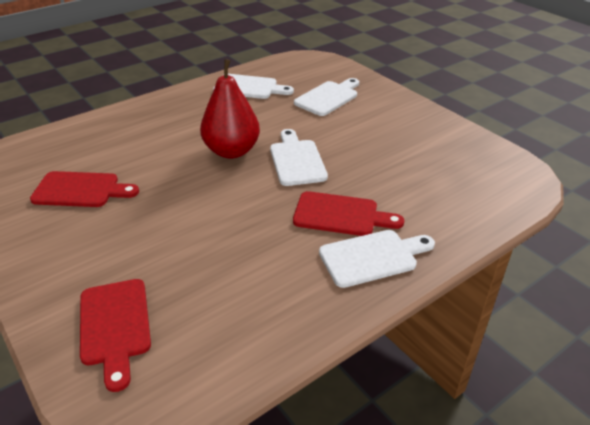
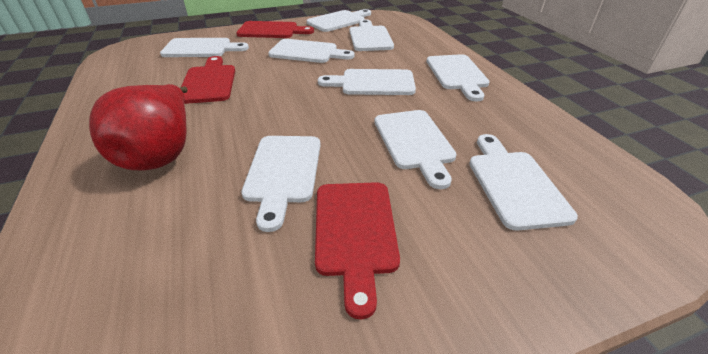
white cutting board: [213,74,294,99] [270,129,328,186] [294,78,359,116] [319,230,435,288] = 4 -> [160,38,249,57] [241,136,321,232] [268,39,355,63] [307,9,371,32] [318,69,416,95] [349,19,394,51] [375,110,457,189] [427,54,490,101] [469,134,578,231] = 9

